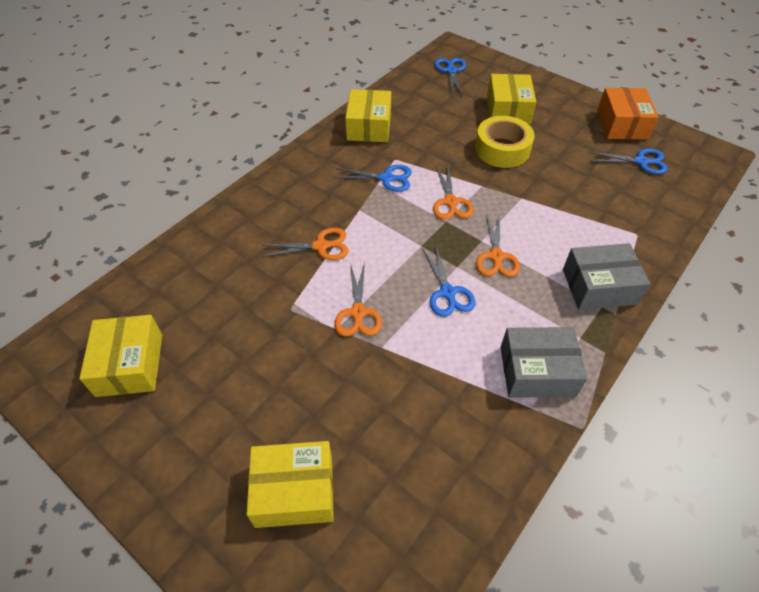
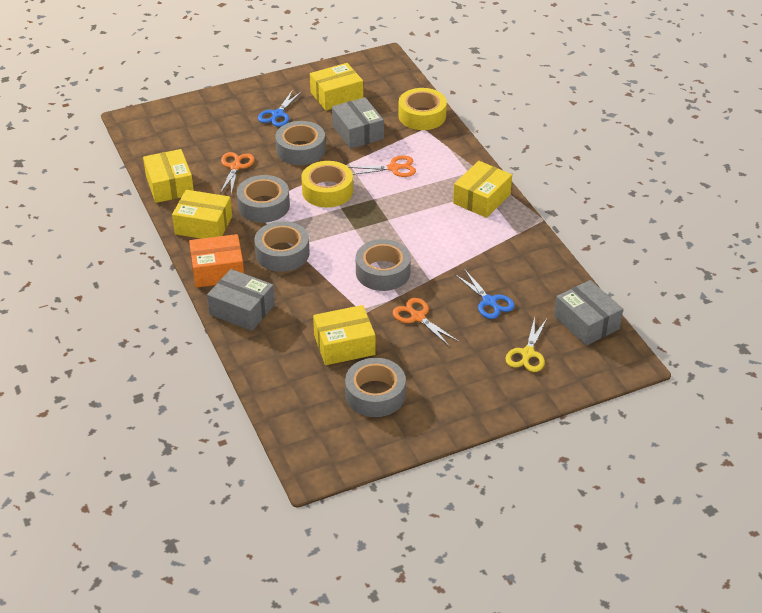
blue scissors: [334,165,412,192] [422,246,476,317] [434,58,466,96] [589,148,668,174] = 4 -> [258,90,302,127] [455,269,515,319] = 2
grey box: [501,327,587,398] [563,243,650,310] = 2 -> [207,269,275,331] [332,97,384,149] [554,280,623,346] = 3
grey tape: none = 0 -> [237,175,290,223] [254,221,310,272] [275,121,326,165] [345,358,406,417] [356,239,411,291] = 5
orange scissors: [262,228,349,260] [335,262,382,336] [433,165,474,220] [476,213,520,277] = 4 -> [220,152,254,194] [349,155,416,177] [393,298,459,347] = 3
yellow box: [79,315,162,397] [246,441,334,528] [345,89,391,142] [487,74,536,124] = 4 -> [143,149,194,203] [172,190,232,239] [310,63,363,111] [313,305,376,365] [453,161,512,218] = 5
yellow scissors: none = 0 -> [505,317,547,372] = 1
yellow tape: [475,116,535,168] = 1 -> [301,161,353,208] [398,88,447,130] = 2

